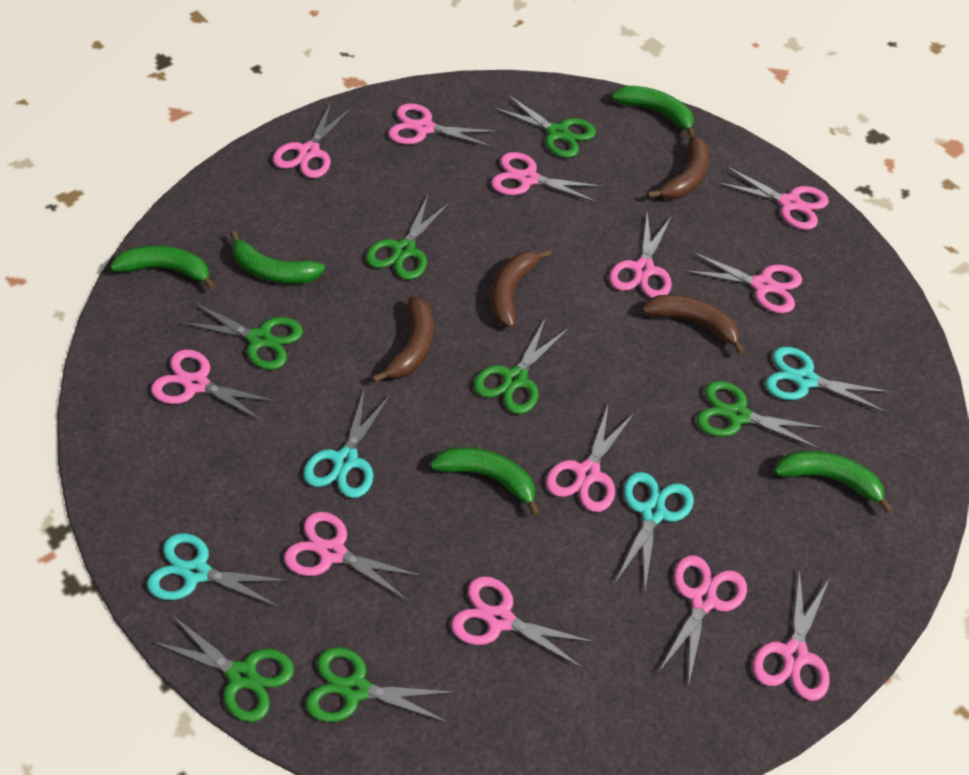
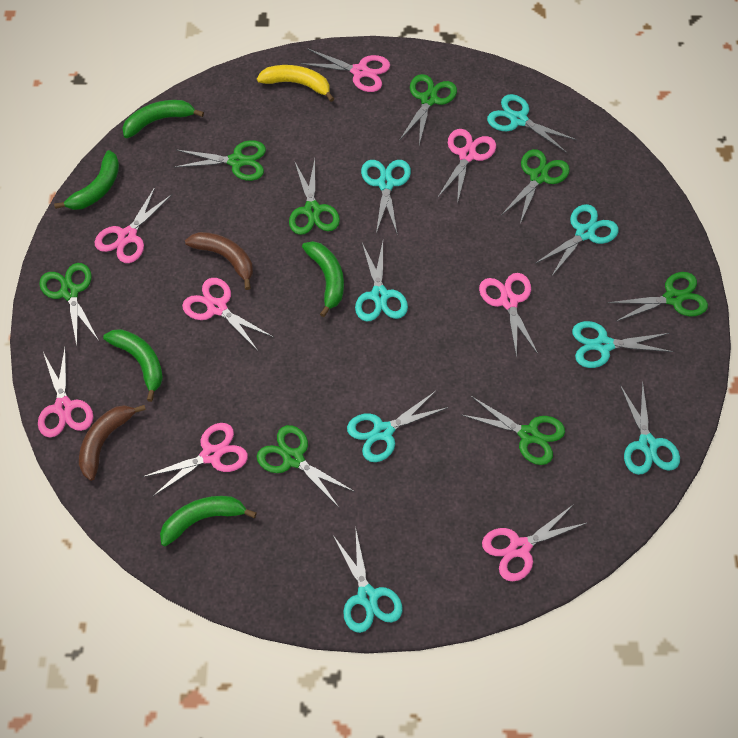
brown banana: [372,296,434,383] [491,249,552,328] [642,295,745,355] [647,136,709,199] = 4 -> [79,405,146,481] [185,232,253,290] = 2
green scissors: [153,615,294,722] [180,302,303,370] [306,647,456,723] [366,195,451,280] [474,317,569,414] [493,94,596,158] [697,381,825,450] = 7 -> [39,263,99,346] [175,140,266,181] [257,425,355,507] [289,159,340,235] [400,74,457,145] [462,396,565,465] [502,149,570,224] [608,272,708,322] = 8
pink scissors: [151,349,278,423] [273,102,352,178] [284,512,422,601] [388,103,497,147] [451,576,594,669] [491,152,603,203] [546,403,635,512] [609,212,672,298] [659,555,747,686] [684,251,802,313] [717,166,829,230] [753,569,830,701] = 12 -> [38,348,93,437] [95,187,173,263] [143,423,248,496] [182,278,273,351] [301,48,390,92] [437,129,496,204] [479,273,538,358] [482,504,587,581] = 8
turquoise scissors: [147,533,291,608] [303,390,391,498] [616,472,694,589] [765,347,891,413] = 4 -> [333,526,402,633] [347,391,449,462] [355,242,408,321] [361,160,411,235] [487,94,577,153] [536,204,619,277] [572,321,673,368] [620,381,680,475] = 8
yellow banana: none = 0 -> [257,65,334,102] = 1

